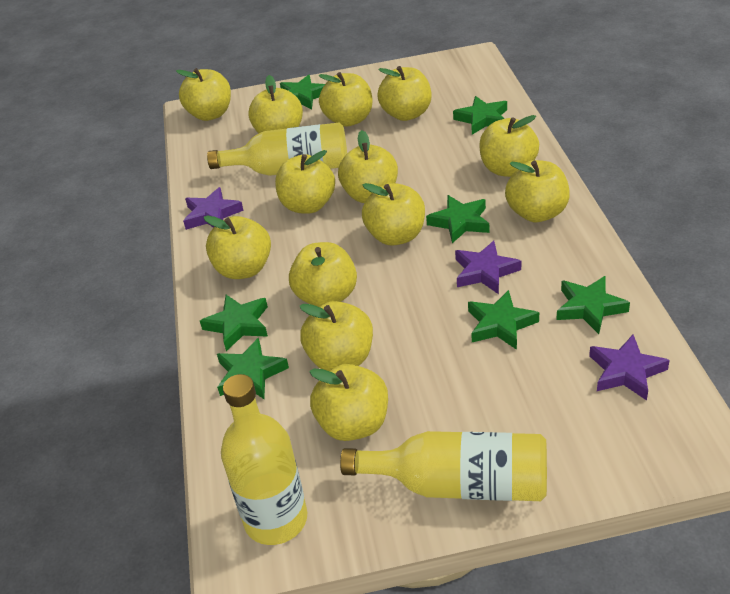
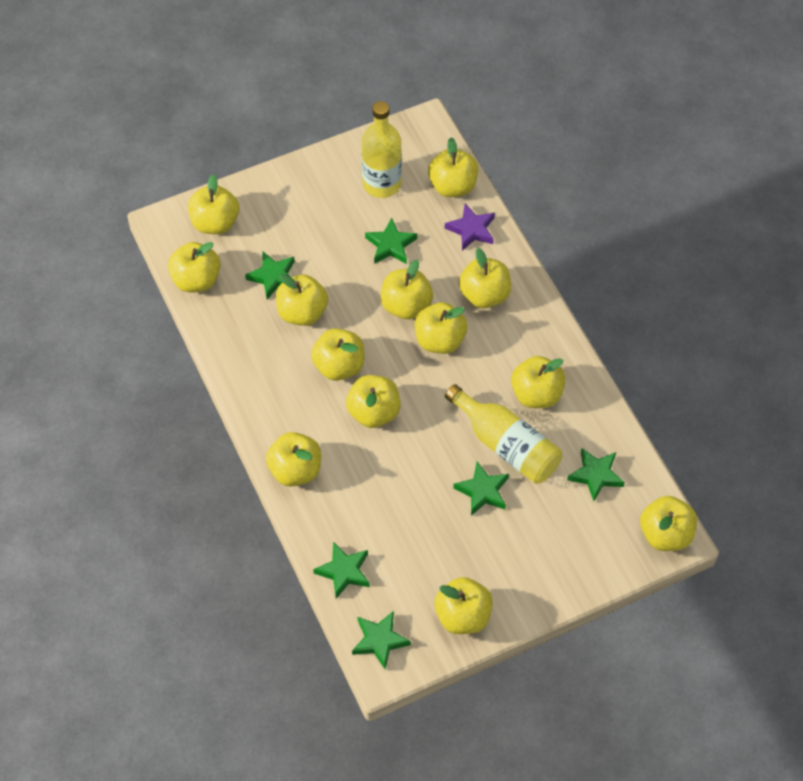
green star: [200,295,268,351] [217,337,289,399] [280,75,325,109] [426,195,489,243] [453,96,507,135] [468,290,539,350] [556,276,630,334] = 7 -> [245,252,295,300] [313,542,370,599] [352,611,411,669] [365,218,417,264] [453,462,509,516] [567,448,625,501] = 6
purple star: [183,187,244,230] [455,241,521,294] [589,334,670,401] = 3 -> [445,204,495,251] = 1
yellow bottle: [207,123,347,176] [221,374,307,545] [340,431,547,501] = 3 -> [361,101,402,198] [445,384,562,484] = 2

